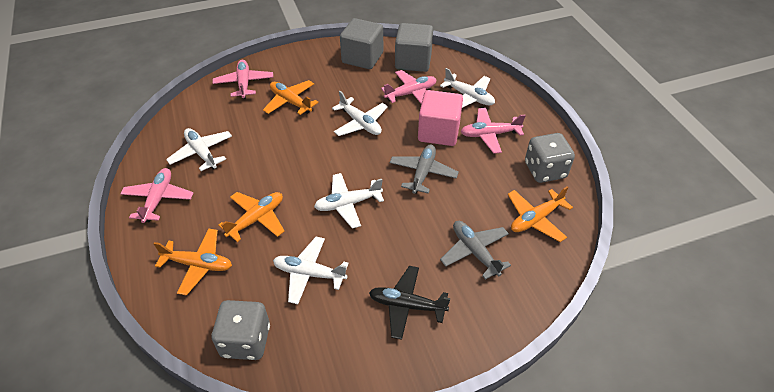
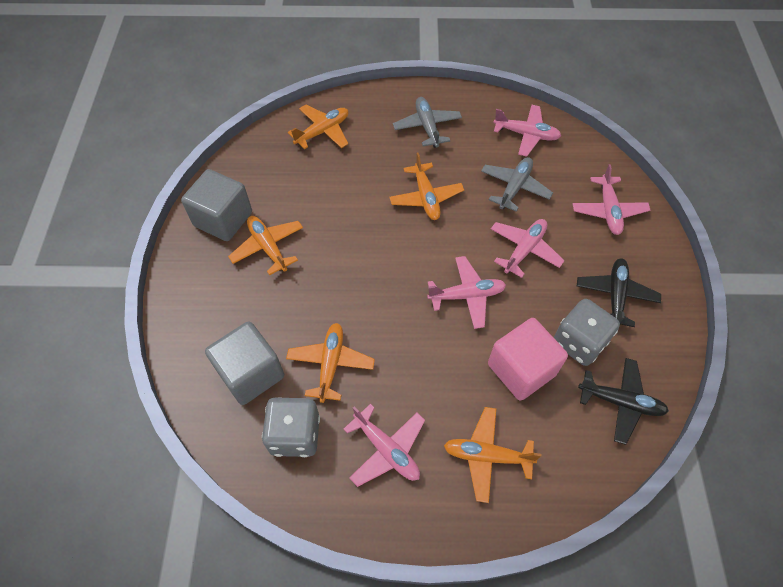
black plane: [369,266,450,340] = 1 -> [577,258,661,327] [578,358,669,445] = 2
orange plane: [154,229,232,296] [218,192,284,242] [263,80,319,115] [508,186,573,242] = 4 -> [228,216,303,275] [286,323,375,403] [288,105,348,149] [389,152,464,220] [444,407,541,503] = 5
pink plane: [120,168,193,223] [213,60,273,99] [381,70,437,104] [461,108,526,154] = 4 -> [344,404,425,487] [427,256,506,329] [491,219,565,278] [493,105,561,157] [573,164,650,235] = 5
white plane: [166,128,232,171] [273,237,349,304] [314,173,384,229] [332,91,388,136] [440,68,495,108] = 5 -> none = 0

